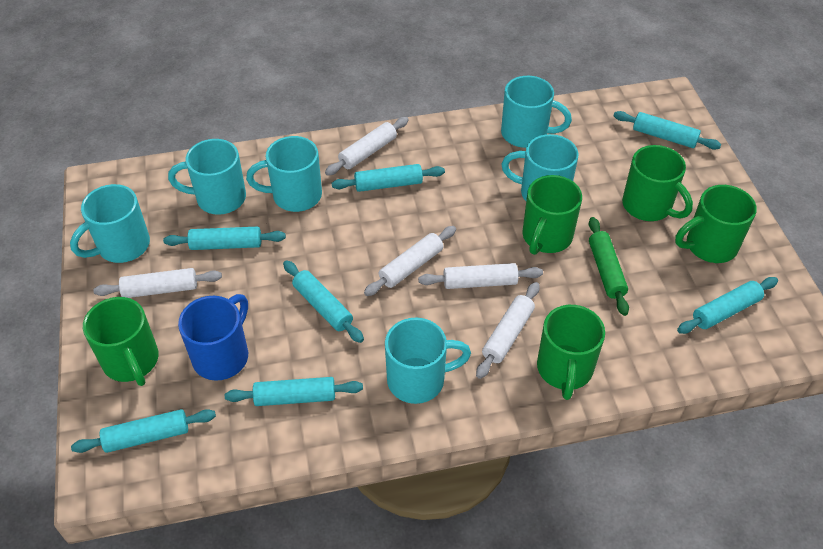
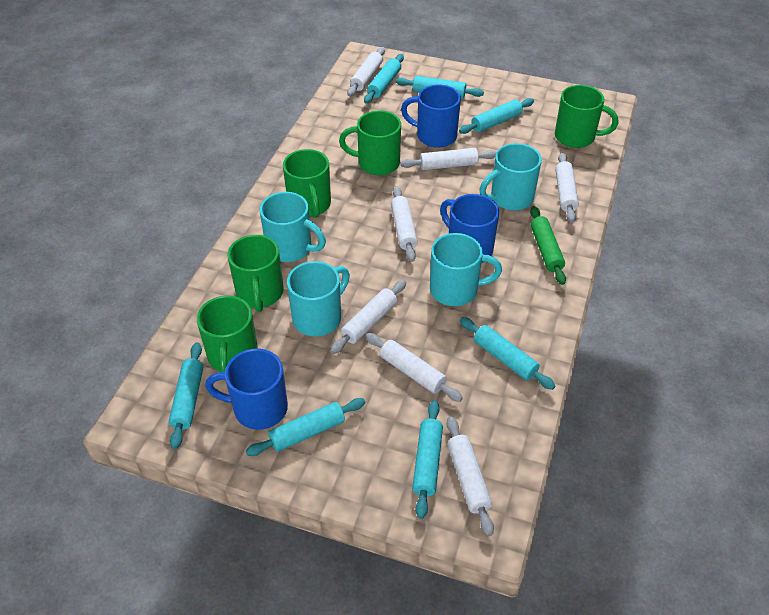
blue mug: [178,294,248,381] = 1 -> [205,349,288,430] [401,85,461,148] [440,194,499,263] = 3
turquoise mug: [70,184,150,263] [168,139,246,215] [246,136,322,212] [385,317,471,404] [501,76,572,148] [501,134,578,201] = 6 -> [260,192,326,262] [287,261,350,336] [430,233,502,306] [479,143,542,210] = 4
white rolling pin: [93,268,222,298] [325,117,409,176] [364,226,456,296] [418,263,543,289] [476,282,539,379] = 5 -> [330,280,406,354] [347,47,385,97] [365,333,463,402] [391,186,417,262] [401,148,496,170] [447,416,494,536] [555,153,579,223] = 7

